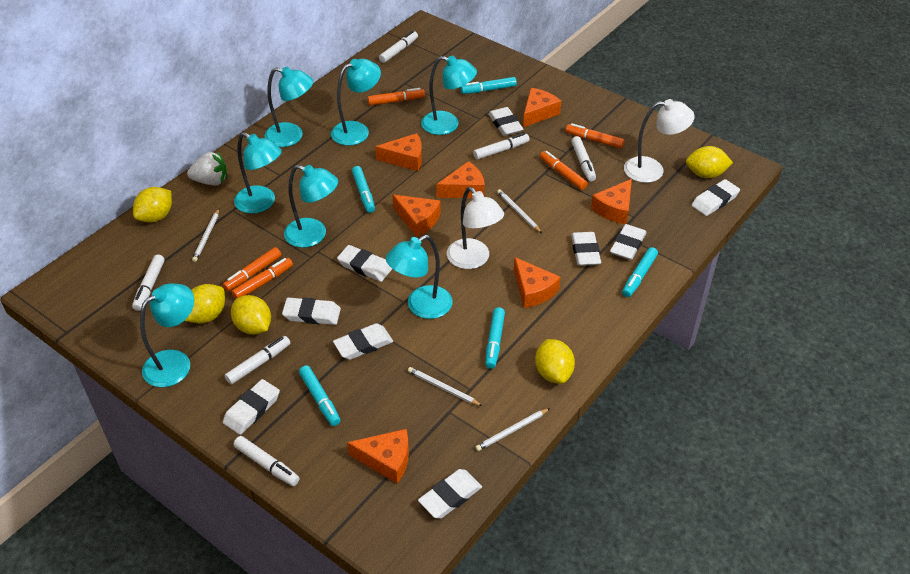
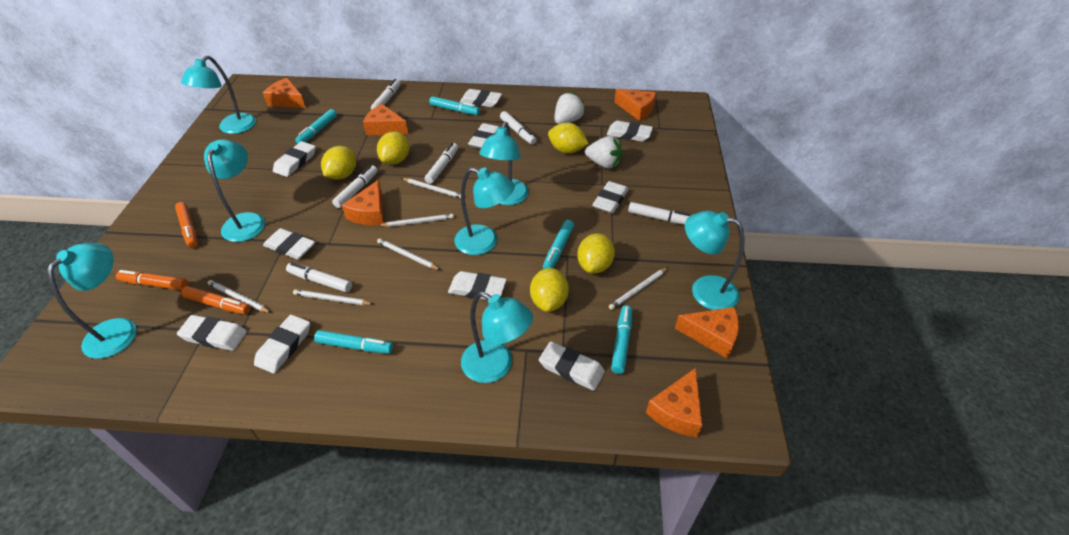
orange cheese: [347,429,409,484] [375,133,422,171] [392,195,441,237] [436,161,485,198] [514,257,560,308] [523,88,561,127] [591,179,632,224] = 7 -> [263,78,306,108] [342,180,384,225] [363,104,408,135] [614,89,656,121] [646,368,702,437] [675,307,739,359] = 6
orange marker: [223,247,281,291] [231,258,293,299] [368,88,425,106] [540,151,588,190] [566,123,624,149] = 5 -> [116,270,188,290] [175,202,198,248] [181,286,251,315] = 3
white eraser: [223,379,280,435] [282,298,341,325] [333,323,393,360] [337,245,392,282] [418,469,482,519] [488,107,523,136] [571,232,601,266] [610,224,647,260] [692,179,740,216] = 9 -> [177,315,247,351] [254,315,310,374] [263,228,315,260] [273,141,316,177] [448,271,507,300] [460,89,502,107] [468,123,499,149] [539,341,605,391] [592,181,629,214] [607,121,653,142] = 10
white lamp: [447,187,504,269] [624,99,695,183] = 2 -> none = 0
white pencil: [192,209,219,262] [408,367,482,406] [475,408,550,451] [497,189,542,233] = 4 -> [208,280,271,313] [293,289,373,305] [377,238,441,270] [378,214,454,227] [402,178,461,198] [609,268,668,310] = 6
white strawberry: [187,151,227,185] = 1 -> [555,92,585,124] [585,136,622,169] = 2

